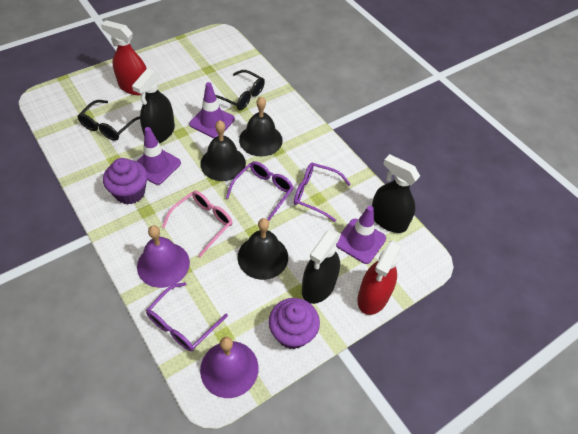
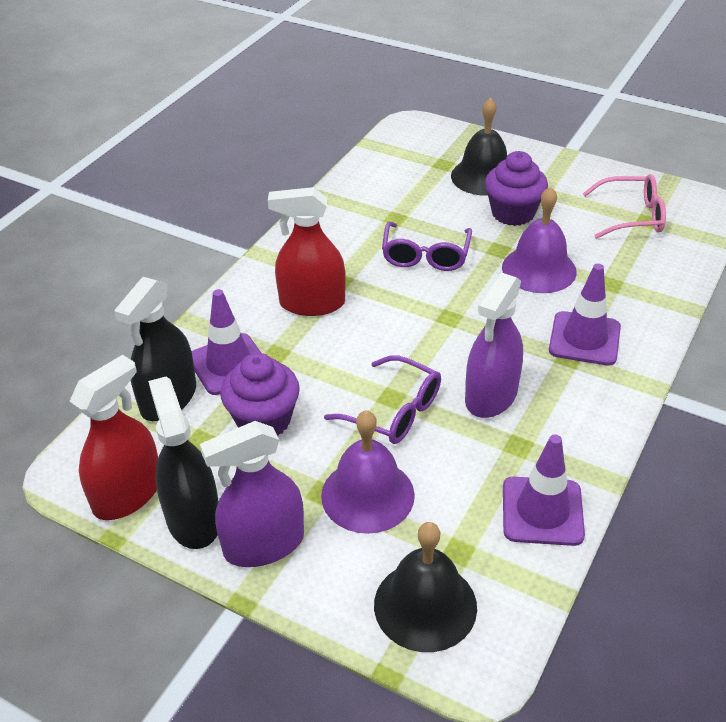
black bell: [200,120,246,181] [238,218,288,280] [239,96,283,157] = 3 -> [374,522,477,652] [451,97,507,196] = 2
black glasses: [77,100,140,141] [216,70,265,110] = 2 -> none = 0
black spray bottle: [132,68,175,143] [302,229,341,304] [372,154,420,233] = 3 -> [114,277,196,421] [148,376,219,549] = 2
purple glasses: [146,282,228,351] [226,161,294,221] [294,163,351,222] = 3 -> [324,355,441,444] [382,222,472,271] = 2
purple spray bottle: none = 0 -> [200,421,304,567] [465,273,523,418] = 2

